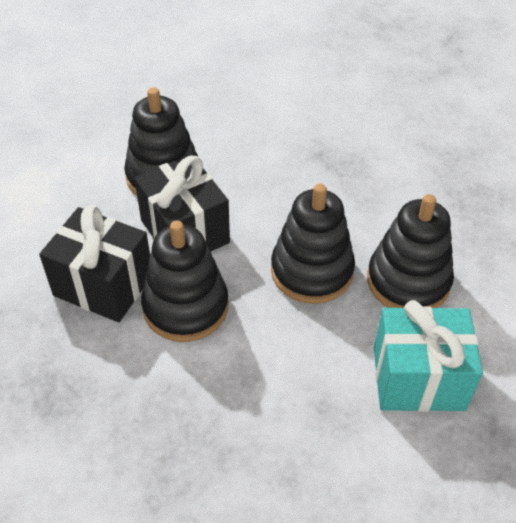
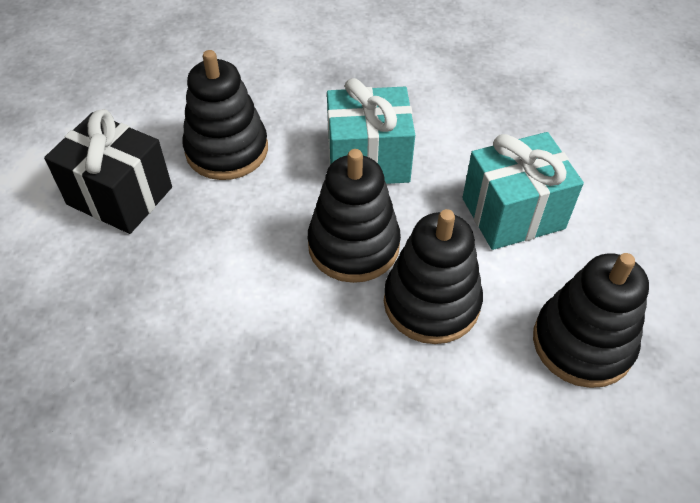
black gift: [39,205,150,322] [134,154,230,252] = 2 -> [44,109,172,234] = 1
turquoise gift: [374,300,483,412] = 1 -> [327,78,415,184] [462,132,584,250] = 2

